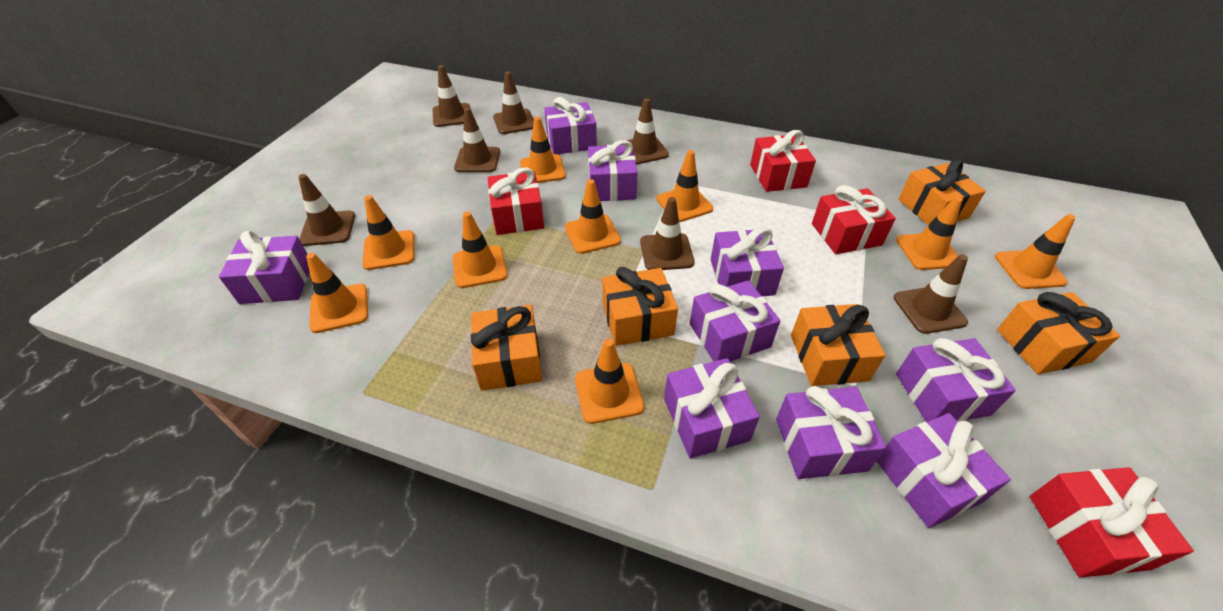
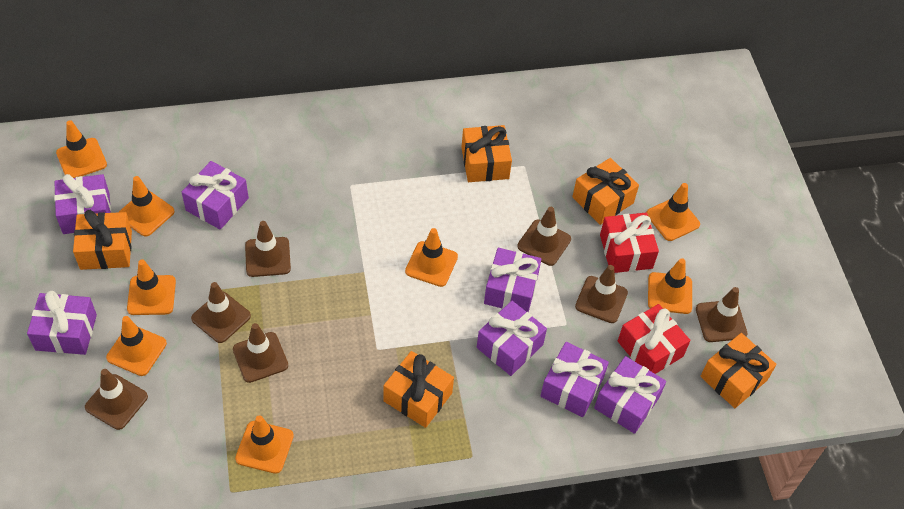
orange traffic cone: [306,253,368,333] [362,195,415,270] [452,211,507,288] [520,117,566,183] [565,179,621,254] [575,339,644,424] [657,150,713,222] [896,196,963,270] [995,214,1076,289] = 9 -> [56,120,107,178] [106,316,167,376] [119,176,175,236] [127,259,176,315] [235,415,294,474] [405,228,458,287] [646,183,700,241] [648,258,692,314] = 8
purple gift: [219,231,310,304] [544,97,597,154] [588,140,637,201] [664,358,760,458] [690,280,780,362] [711,227,784,296] [776,386,886,479] [876,413,1011,528] [896,338,1016,422] = 9 -> [27,291,97,355] [54,174,111,234] [182,161,249,230] [477,301,547,376] [484,248,541,312] [540,342,609,417] [594,356,666,434] = 7
red gift: [487,167,544,235] [750,130,816,192] [812,185,896,254] [1030,467,1194,578] = 4 -> [600,213,659,273] [618,304,690,374] = 2

